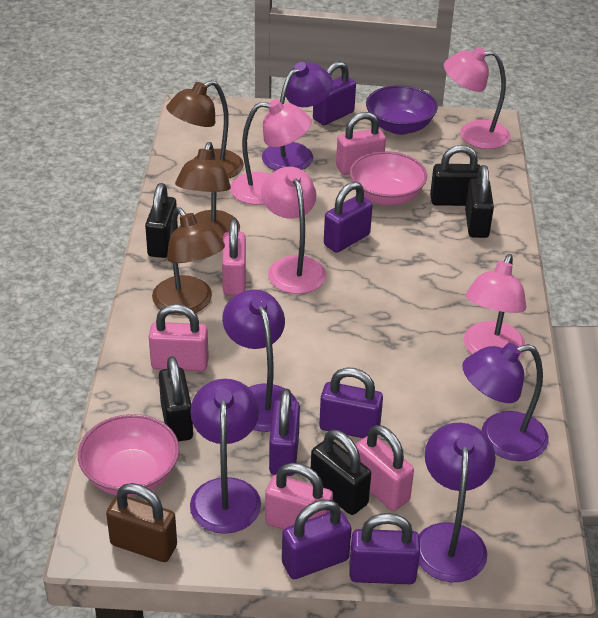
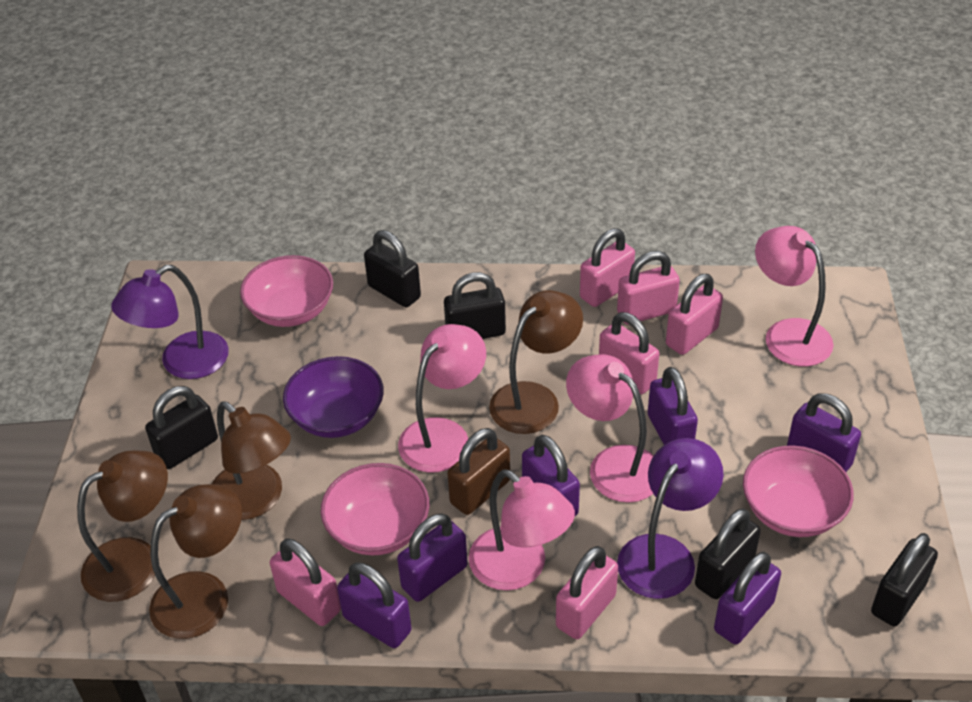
brown lamp: [152,207,225,316] [166,80,244,179] [175,142,240,240] = 3 -> [77,451,168,602] [149,484,242,639] [212,401,291,520] [489,290,583,434] = 4
pink bowl: [78,414,180,496] [350,151,427,206] = 2 -> [240,255,333,327] [321,463,429,555] [743,445,854,537] = 3
pink padlock: [149,304,209,371] [222,219,246,295] [265,463,333,530] [336,112,386,175] [356,425,414,511] = 5 -> [270,538,341,626] [556,546,618,639] [580,228,635,307] [599,312,659,394] [617,251,680,324] [666,274,723,355] = 6
purple lamp: [190,379,261,534] [222,289,297,432] [262,62,333,171] [419,423,496,582] [462,343,549,461] = 5 -> [111,265,229,379] [617,438,724,599] = 2

